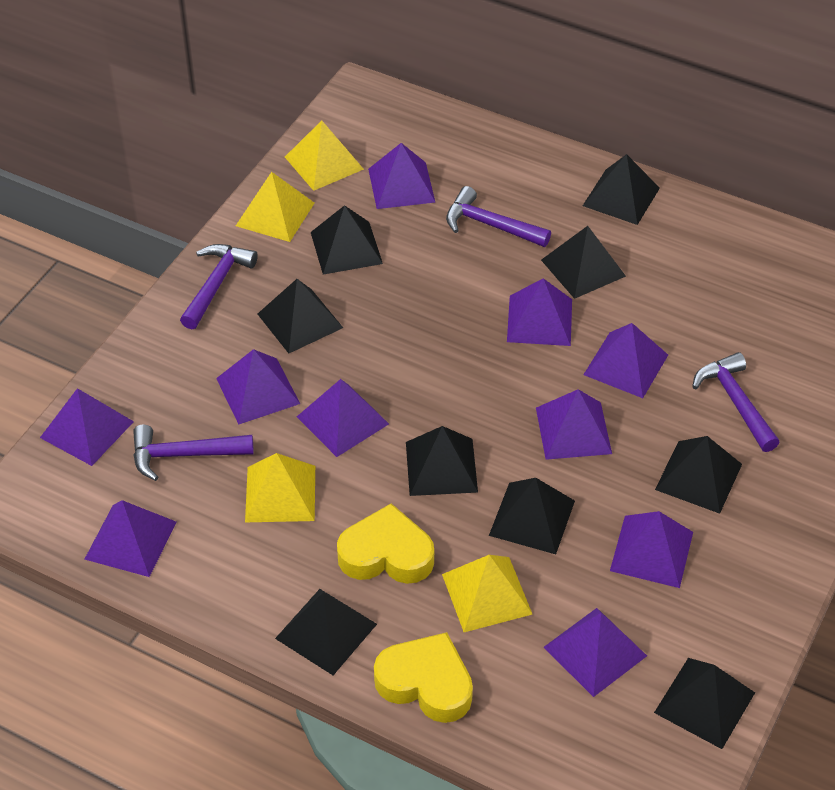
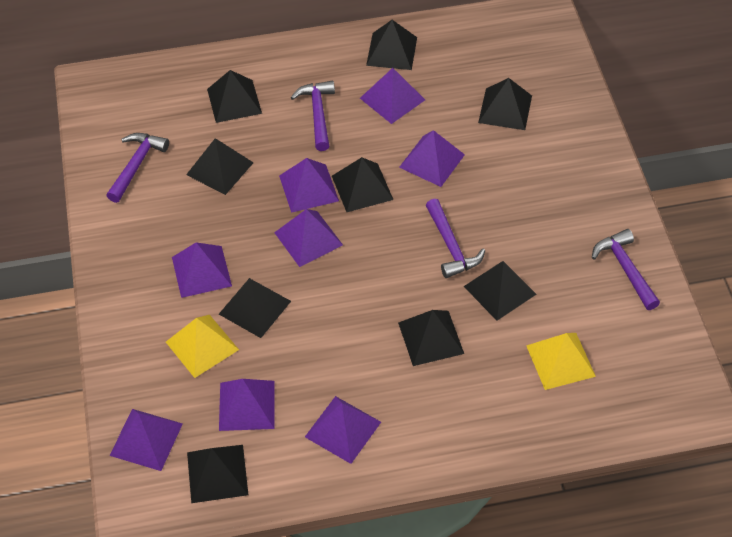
purple pyramid: [40,388,134,466] [84,500,177,577] [216,349,300,424] [297,379,389,457] [368,143,435,209] [507,278,572,346] [536,389,612,460] [543,608,647,697] [583,323,668,398] [610,511,693,588] = 10 -> [110,409,183,471] [172,242,232,298] [219,379,275,431] [274,209,343,267] [279,158,339,213] [305,396,381,464] [360,68,425,124] [399,130,465,187] = 8
yellow heart: [337,503,434,584] [374,632,473,723] = 2 -> none = 0
yellow pyramid: [236,172,314,242] [245,453,315,522] [285,120,364,191] [442,555,533,632] = 4 -> [166,315,239,378] [526,333,596,390] = 2

